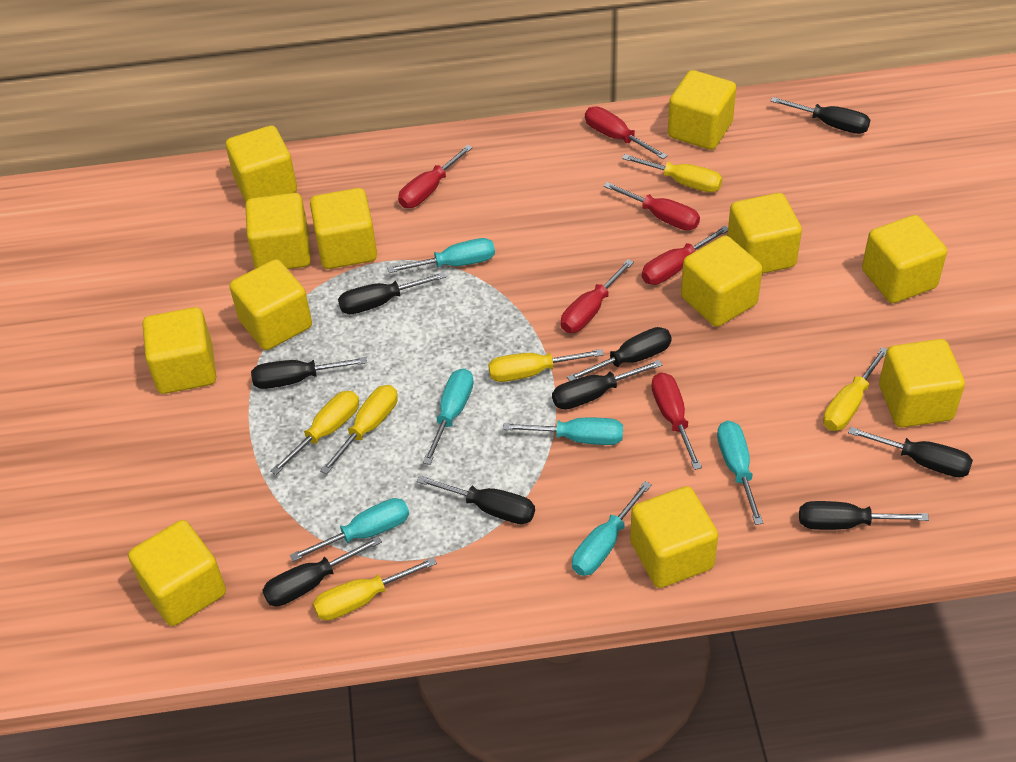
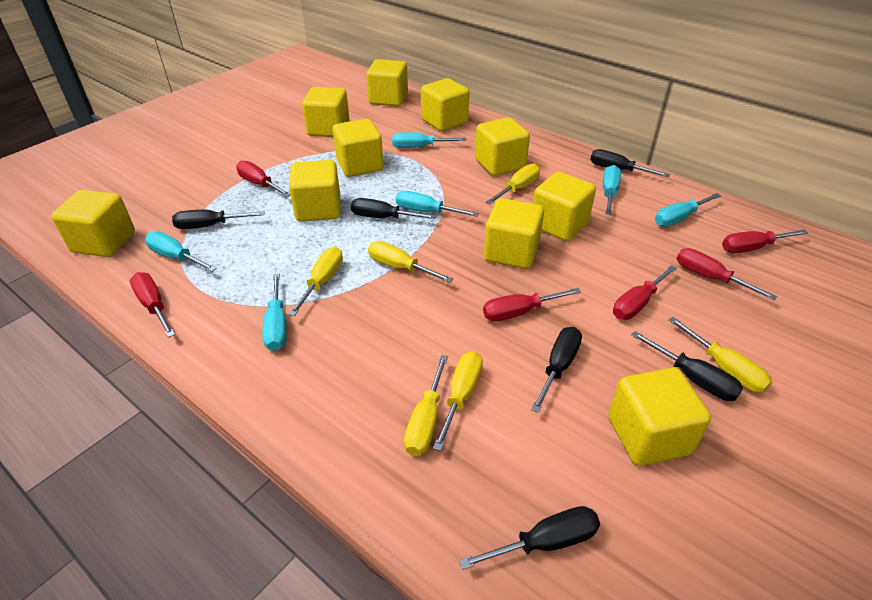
black screwdriver: [251,357,367,389] [262,536,382,606] [338,272,446,314] [417,475,535,524] [552,360,662,410] [567,327,672,381] [771,97,870,134] [799,501,929,530] [848,427,973,477] = 9 -> [172,210,265,229] [351,198,437,219] [459,506,600,570] [531,327,582,413] [590,149,670,177] [631,331,743,401] = 6
yellow cube: [128,520,226,626] [143,307,216,394] [226,125,297,203] [229,259,312,350] [245,193,311,269] [310,188,377,269] [630,486,718,588] [668,70,736,150] [681,236,762,327] [727,193,802,274] [862,215,947,303] [879,339,965,427] = 12 -> [51,190,135,257] [289,160,341,222] [302,87,350,137] [333,119,384,177] [366,59,408,107] [421,78,469,131] [475,117,530,176] [484,198,544,269] [533,172,596,241] [608,368,711,466] = 10

